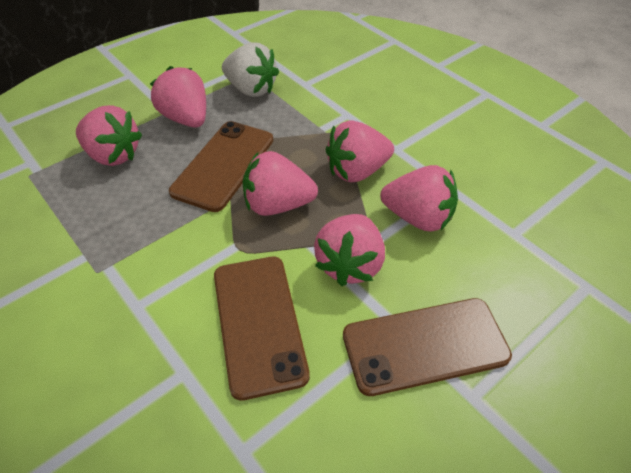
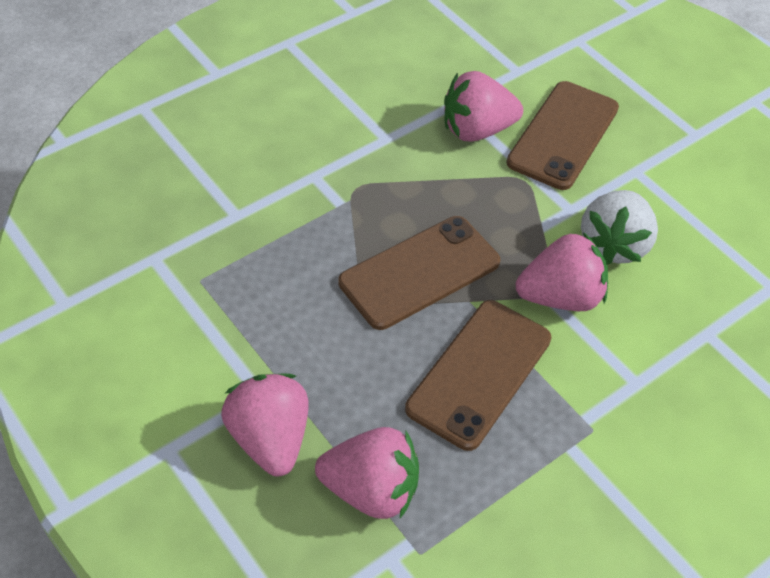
pink strawberry: [76,105,142,166] [150,66,206,127] [243,151,318,216] [314,214,385,286] [325,120,394,183] [380,165,458,231] = 6 -> [221,374,309,477] [315,427,419,519] [444,71,523,141] [516,232,608,311] = 4

